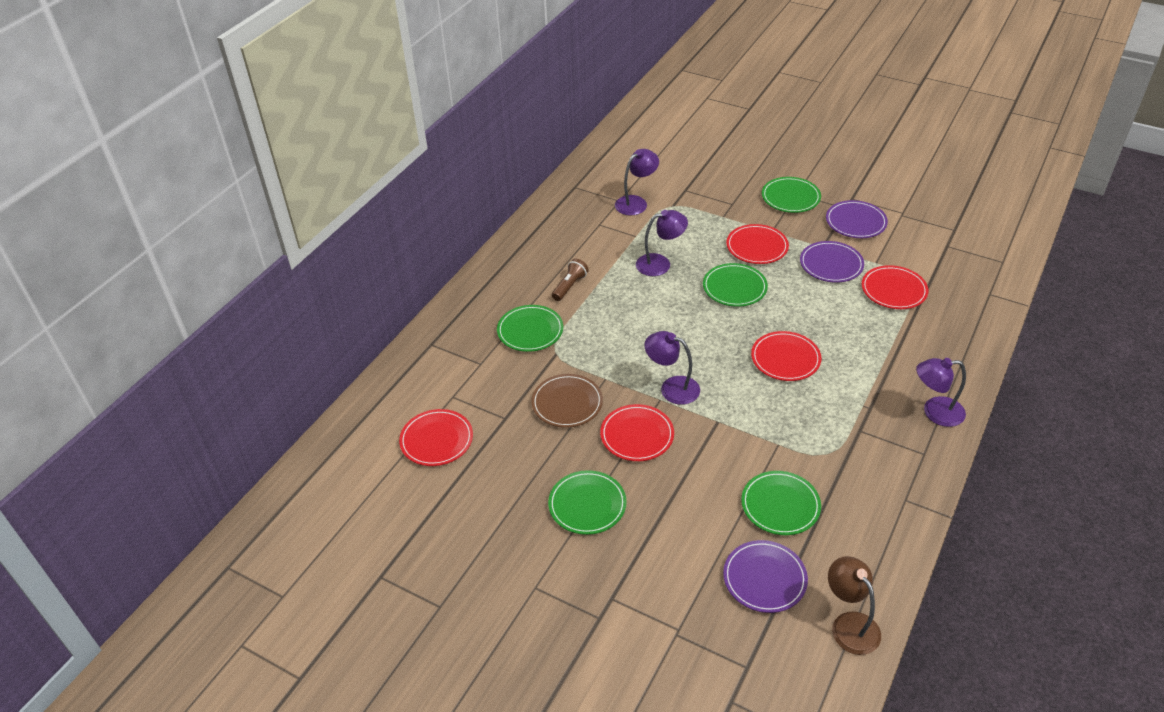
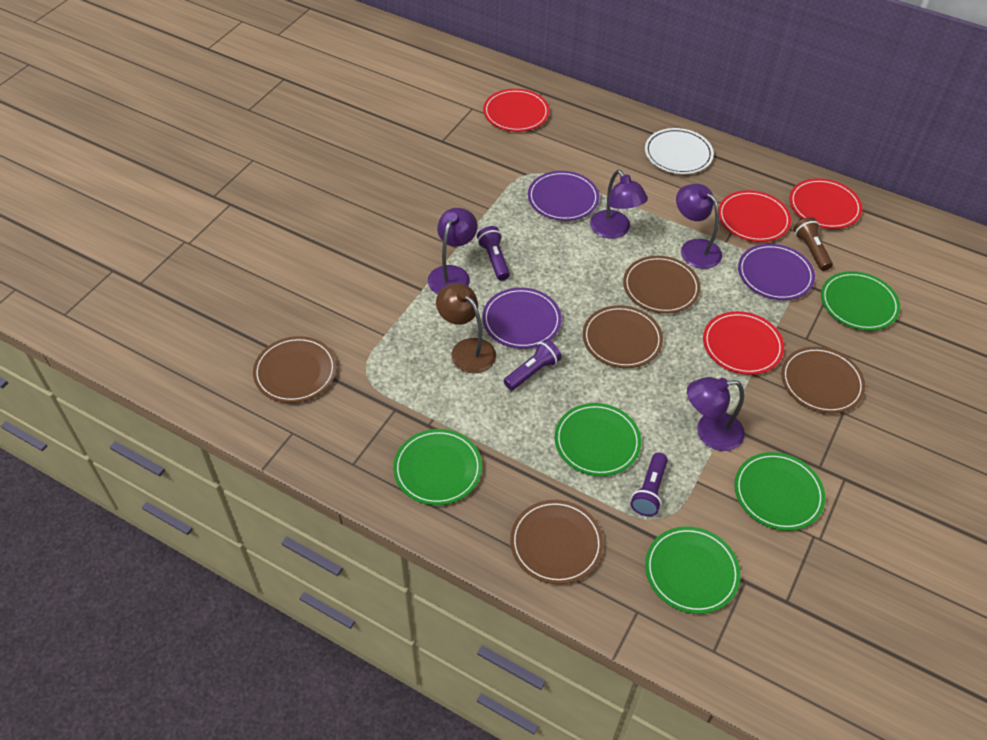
brown plate: [531,374,603,428] = 1 -> [253,336,337,403] [510,500,603,584] [583,305,663,368] [623,256,701,314] [781,347,865,414] = 5
purple flashlight: none = 0 -> [477,226,510,281] [504,339,562,390] [630,453,668,516] = 3
red plate: [399,409,473,466] [600,404,674,461] [726,224,789,264] [751,331,821,381] [862,265,929,309] = 5 -> [483,89,550,132] [703,311,784,375] [718,190,791,242] [789,178,862,229] = 4
white plate: none = 0 -> [645,128,714,174] = 1

